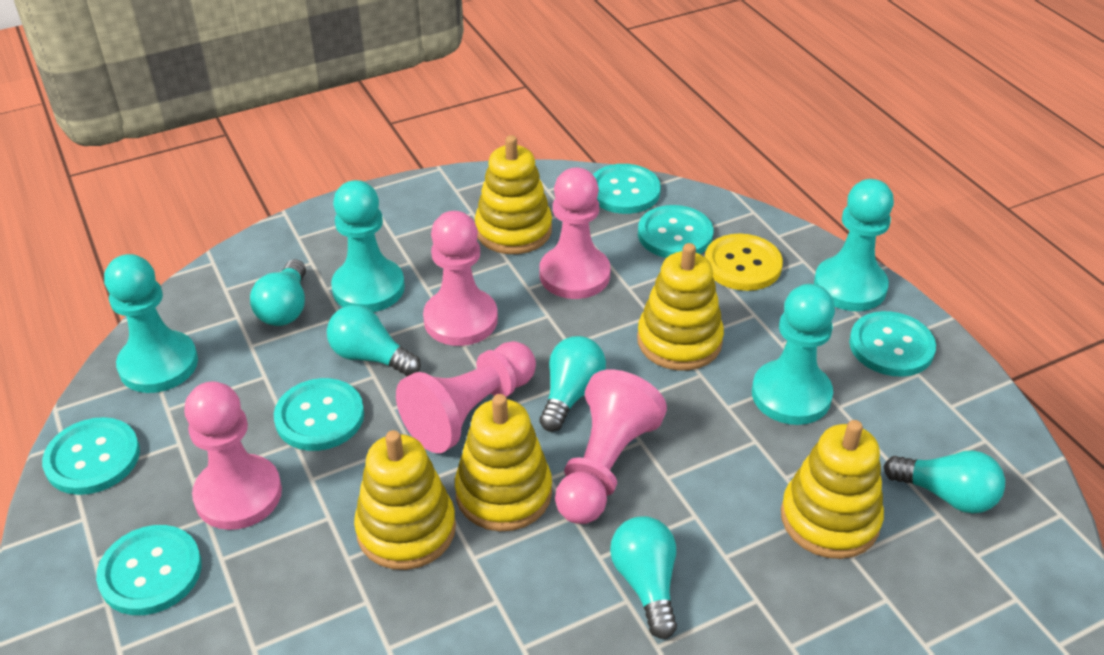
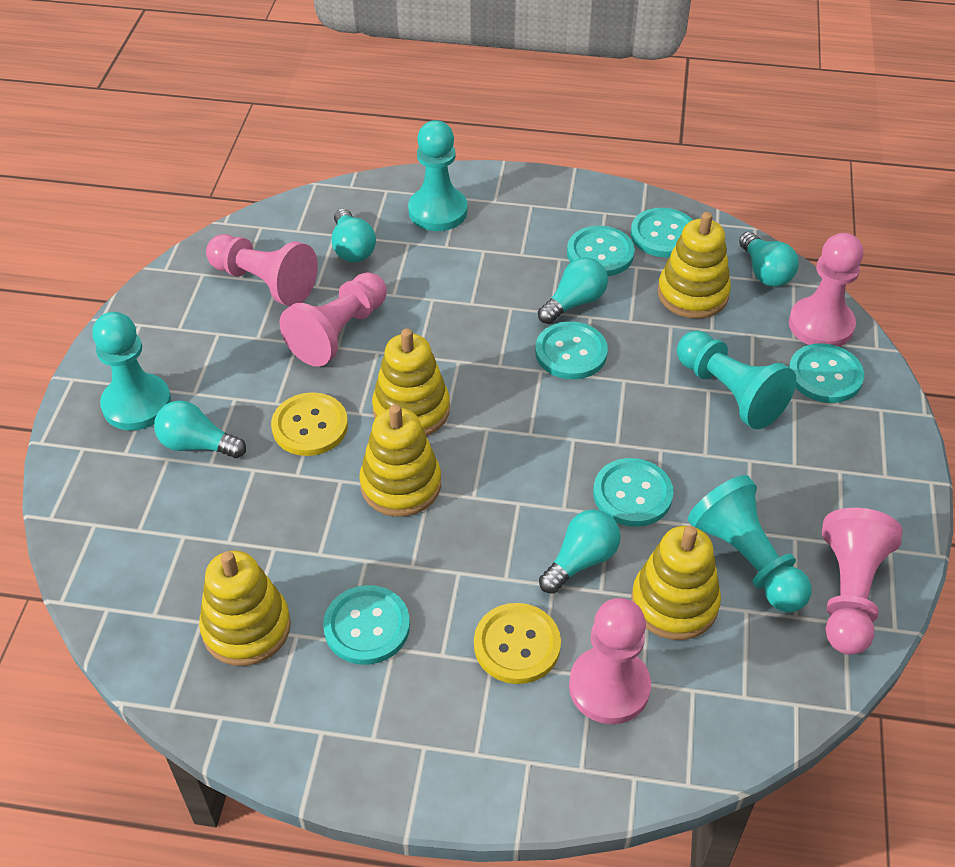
yellow button: [705,234,783,291] = 1 -> [271,392,348,456] [474,603,561,684] = 2

